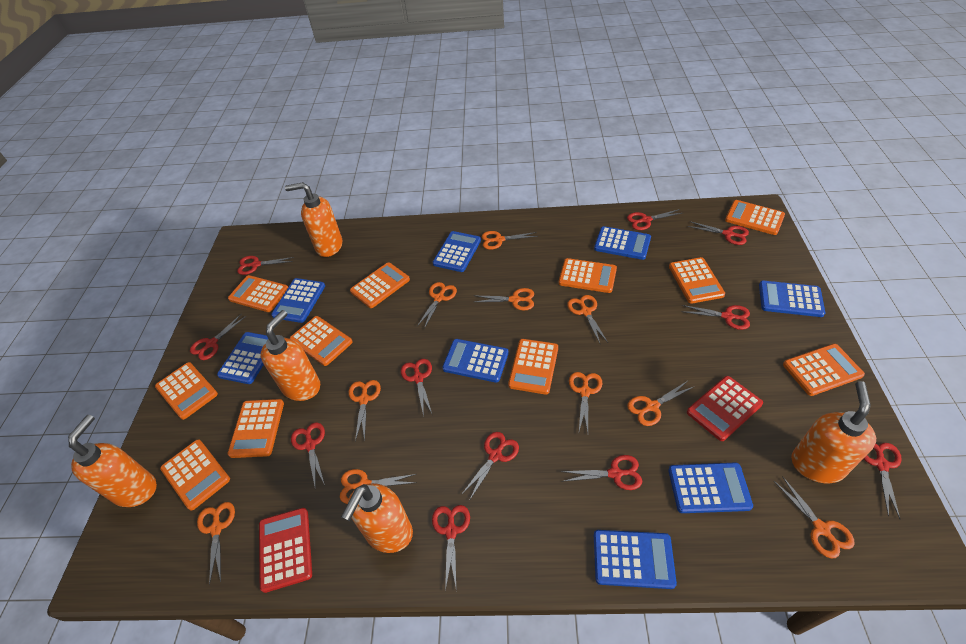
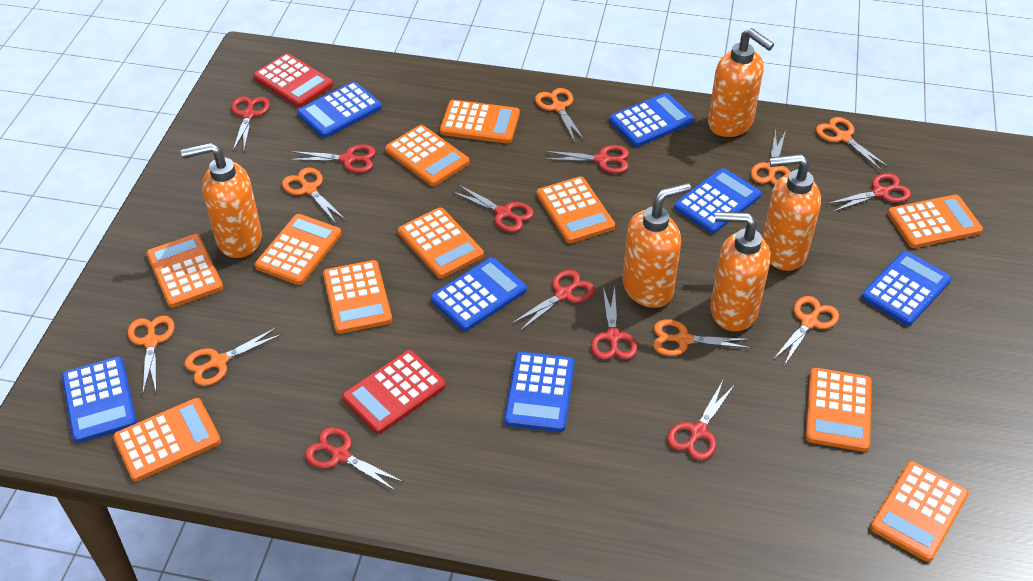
blue calculator: [217,332,268,384] [271,278,325,323] [433,231,481,272] [442,339,509,383] [594,226,651,260] [594,530,677,589] [668,463,753,513] [759,281,825,317] = 8 -> [62,357,137,443] [297,82,382,138] [430,257,527,331] [504,352,575,432] [609,93,694,147] [674,168,761,233] [861,251,952,326] = 7
orange scissors: [197,502,235,585] [340,469,417,504] [349,380,381,442] [417,282,457,329] [473,288,534,311] [481,231,538,250] [567,295,608,343] [569,372,602,432] [627,382,695,426] [774,476,854,559] = 10 -> [128,315,175,393] [184,327,282,386] [282,167,346,223] [535,88,585,142] [653,319,751,356] [751,130,791,185] [773,296,839,366] [816,117,889,171] = 8
red scissors: [190,313,246,360] [237,256,294,275] [291,422,325,490] [401,359,432,417] [432,505,470,591] [461,432,519,499] [561,455,642,490] [627,209,682,230] [681,305,750,330] [687,221,749,245] [864,443,902,519] = 11 -> [231,96,270,151] [289,144,376,173] [305,427,404,491] [451,184,534,232] [512,270,595,331] [543,145,629,174] [591,287,638,360] [667,381,735,461] [827,173,911,212] = 9

